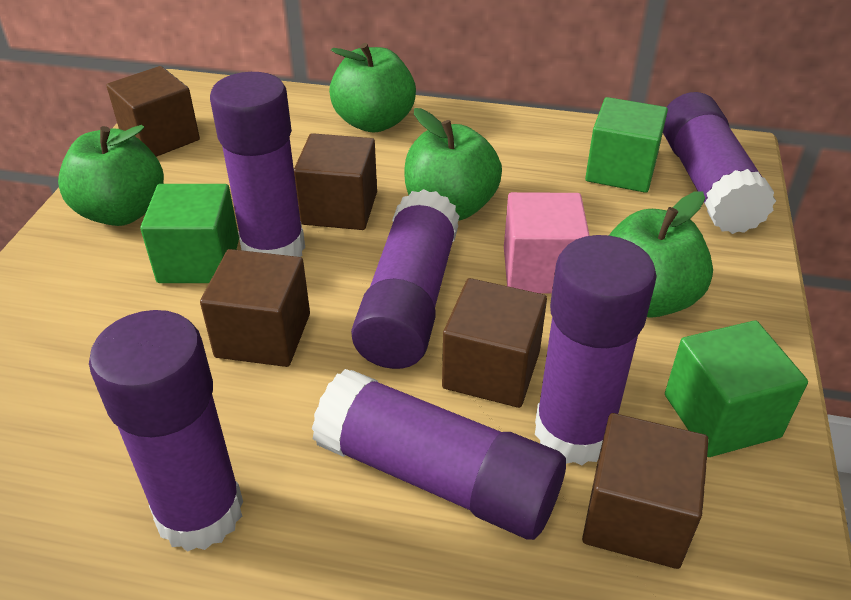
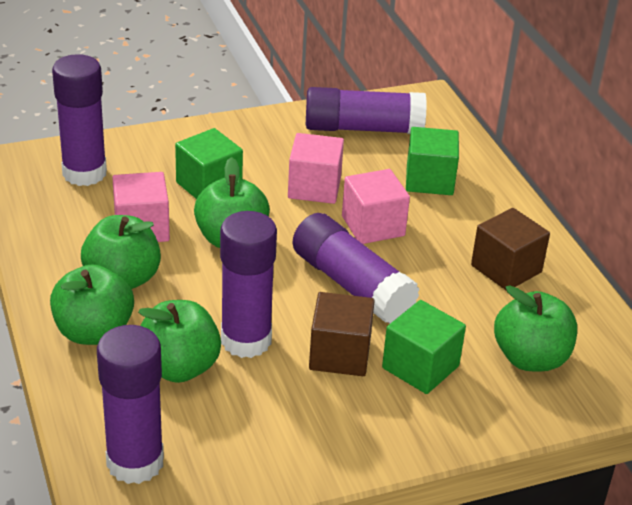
brown cube: [106,66,200,157] [200,249,310,367] [294,133,377,230] [442,278,547,408] [582,413,709,569] = 5 -> [309,292,375,376] [471,208,550,291] = 2
green apple: [58,125,164,226] [329,43,416,133] [404,108,502,221] [609,191,713,318] = 4 -> [50,264,134,345] [81,215,161,289] [138,300,221,383] [194,157,270,248] [494,285,577,371] = 5
pink cube: [504,192,590,294] = 1 -> [112,172,170,242] [288,133,344,204] [342,169,410,244] = 3
purple glue stick: [89,310,243,552] [210,72,305,257] [312,369,566,540] [351,189,459,369] [535,235,657,465] [663,92,776,234] = 6 -> [52,54,107,186] [97,325,164,484] [220,211,277,358] [293,213,420,324] [306,87,427,134] = 5

